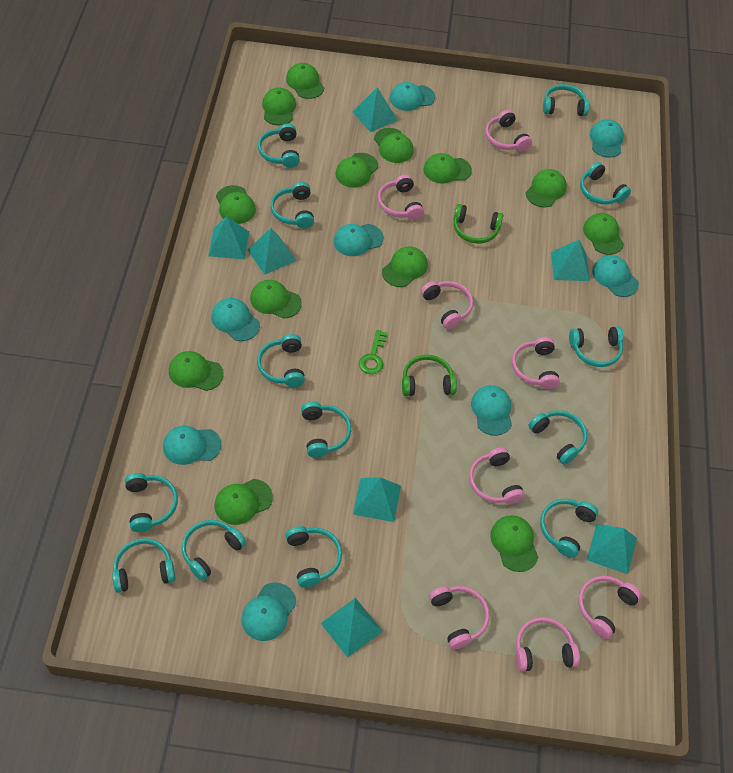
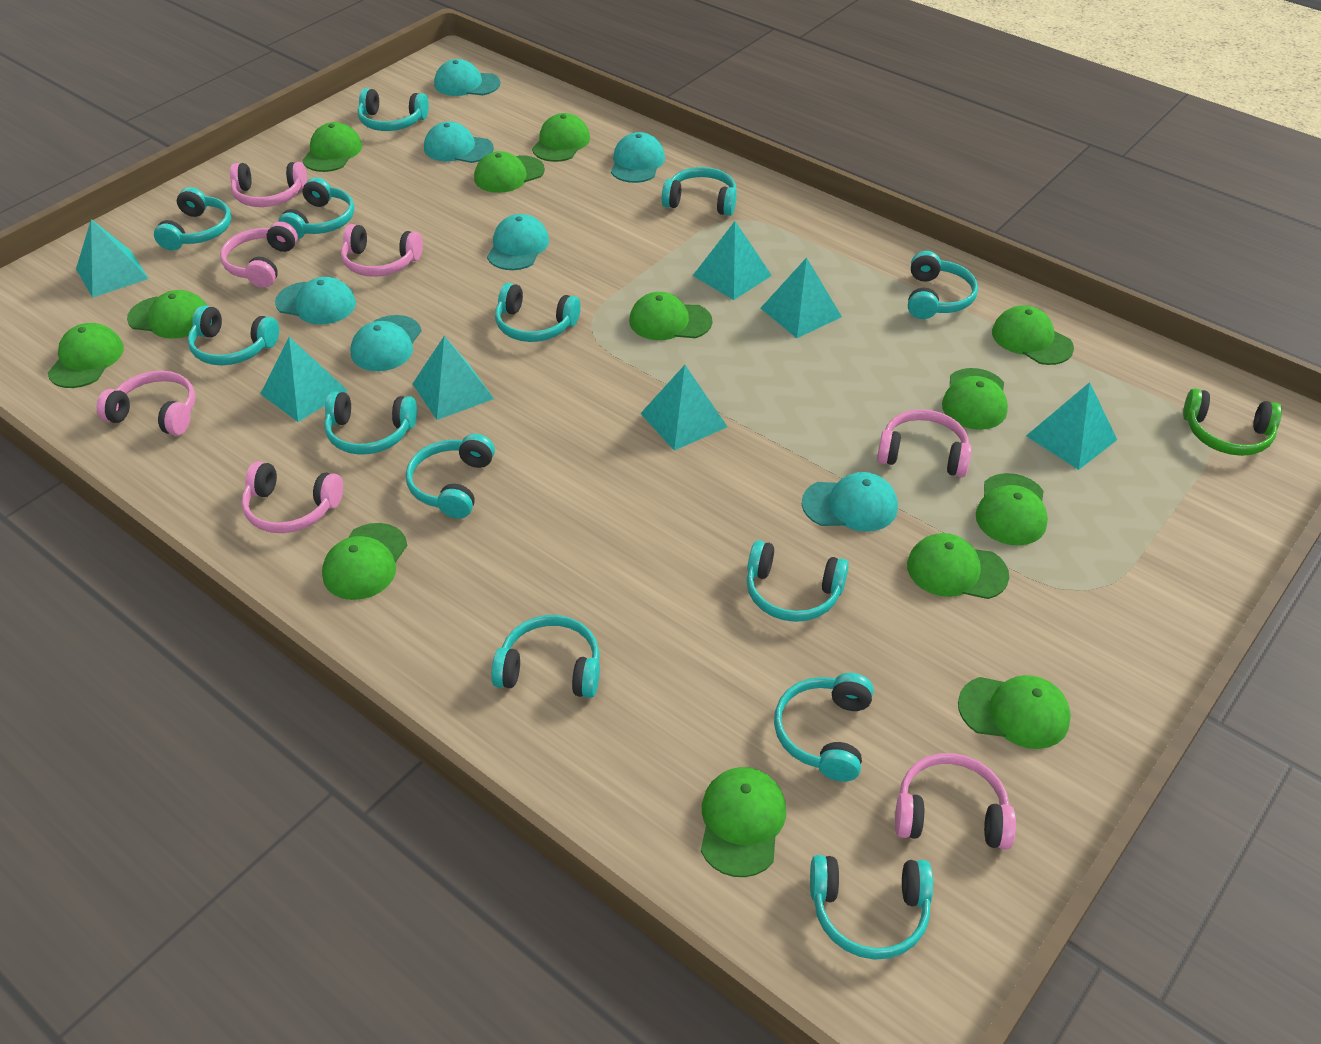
green headphones: [402,355,457,396] [454,204,503,244] = 2 -> [1183,388,1282,456] = 1
green key: [359,330,387,374] = 1 -> none = 0
pink headphones: [378,174,424,220] [421,281,473,329] [429,586,489,649] [469,447,525,504] [485,110,532,152] [512,337,560,389] [515,617,580,672] [578,576,642,639] = 8 -> [97,371,196,436] [220,221,298,288] [230,162,307,207] [242,461,343,533] [341,224,423,277] [877,409,972,477] [895,753,1016,850] = 7
turquoise cap: [163,426,221,465] [211,298,260,341] [241,582,296,641] [334,224,383,256] [390,82,435,111] [471,385,512,436] [590,119,624,158] [592,255,639,297] = 8 -> [275,277,356,325] [351,315,421,371] [424,121,494,163] [434,59,500,96] [487,214,549,270] [611,132,665,183] [802,472,898,532] = 7

